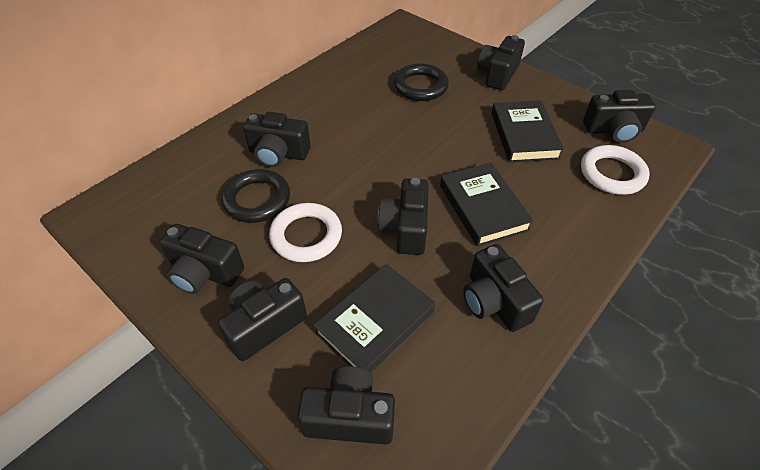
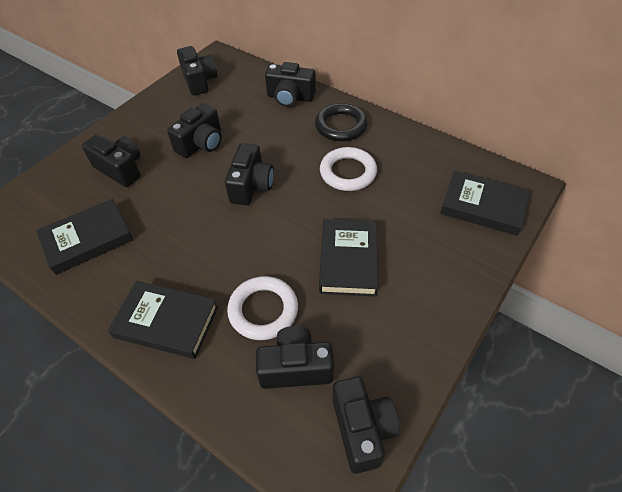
black book: [313,264,435,373] [440,163,533,247] [491,100,564,162] = 3 -> [36,199,133,275] [108,281,218,359] [319,219,378,296] [440,171,530,236] = 4
black camera: [159,224,244,294] [218,278,307,361] [243,112,311,167] [297,366,395,444] [378,178,429,255] [463,244,544,332] [477,35,525,90] [583,90,656,143] = 8 -> [82,135,141,187] [167,103,222,158] [177,46,217,95] [225,143,274,205] [256,326,334,389] [265,62,316,107] [332,377,400,474] = 7
black ring: [221,169,290,223] [394,63,449,101] = 2 -> [315,103,368,142] = 1

